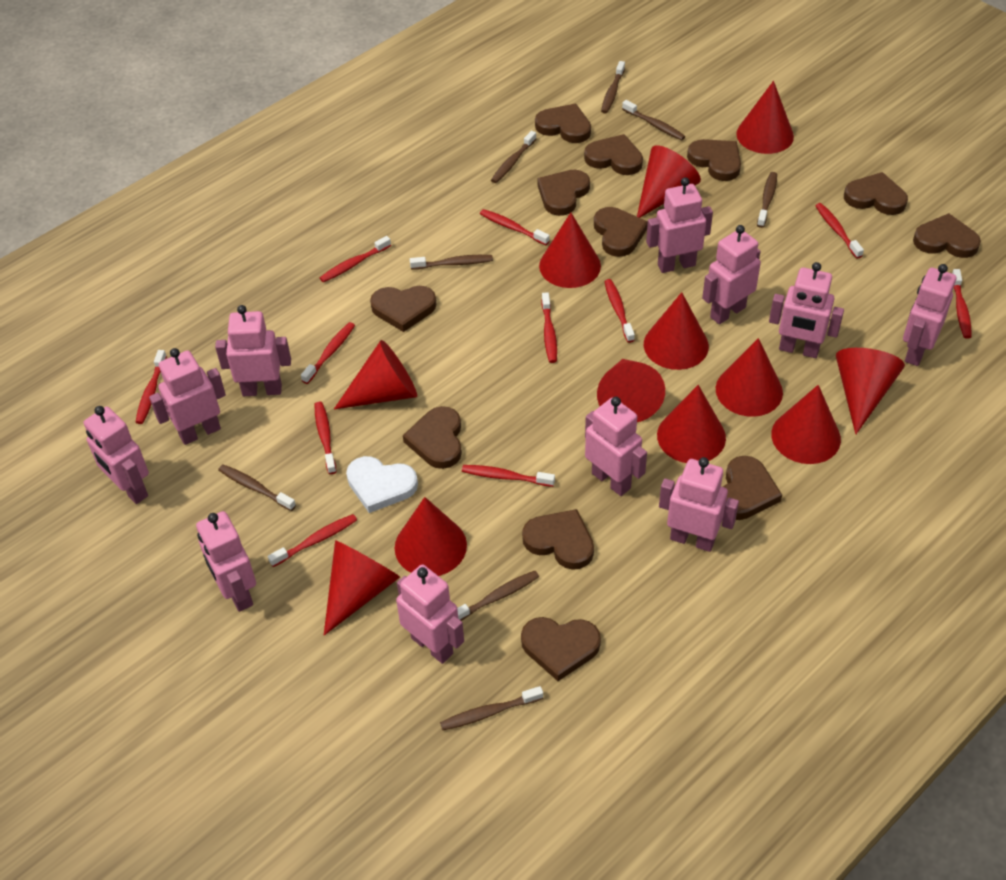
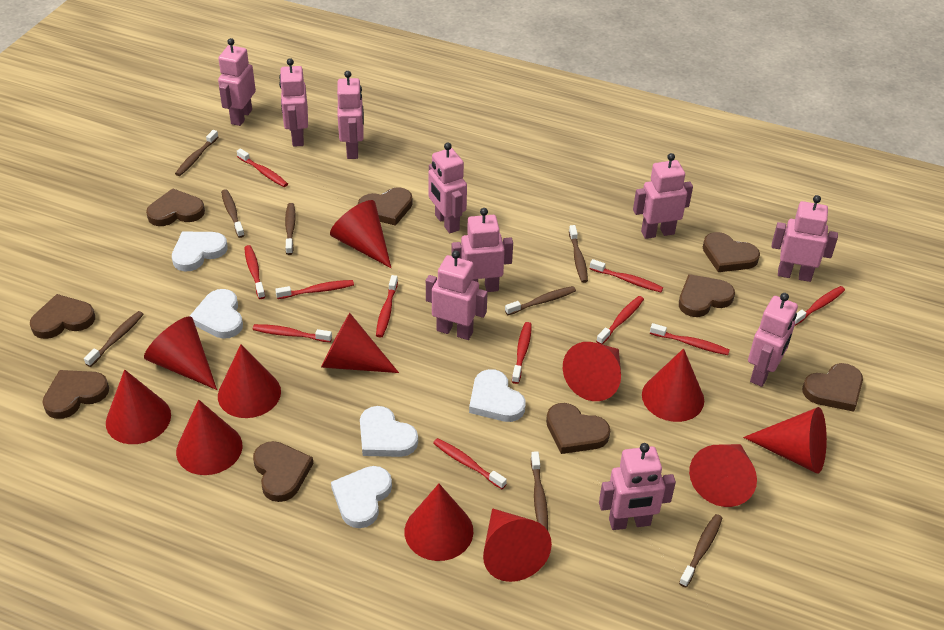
brown heart: [370,286,436,332] [403,406,462,469] [521,617,601,681] [522,509,594,570] [535,104,591,143] [537,170,590,216] [584,134,643,175] [594,207,648,257] [687,139,741,181] [723,456,782,520] [844,172,908,215] [913,213,981,258] = 12 -> [30,294,95,339] [42,370,109,419] [146,188,205,226] [253,441,313,502] [358,187,413,226] [546,403,610,454] [679,274,735,317] [703,232,760,272] [802,363,863,412] = 9
pink robot: [84,406,149,504] [149,348,226,445] [196,511,256,612] [215,305,291,396] [396,564,464,664] [585,397,647,496] [646,177,713,273] [659,457,739,552] [702,225,761,324] [769,262,844,358] [903,264,956,366] = 11 -> [218,38,256,126] [279,58,308,147] [337,71,364,159] [426,251,488,340] [428,143,467,233] [451,208,513,292] [599,443,676,530] [633,153,693,239] [748,293,798,387] [771,195,838,282] = 10
white heart: [346,456,418,513] = 1 -> [172,232,228,271] [190,289,243,339] [331,466,392,528] [360,406,418,457] [469,369,526,422] = 5

